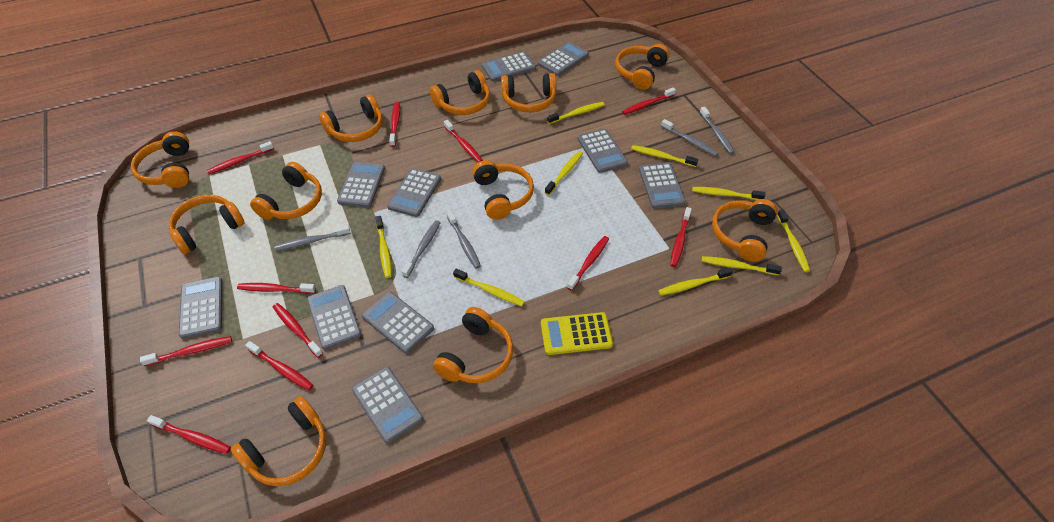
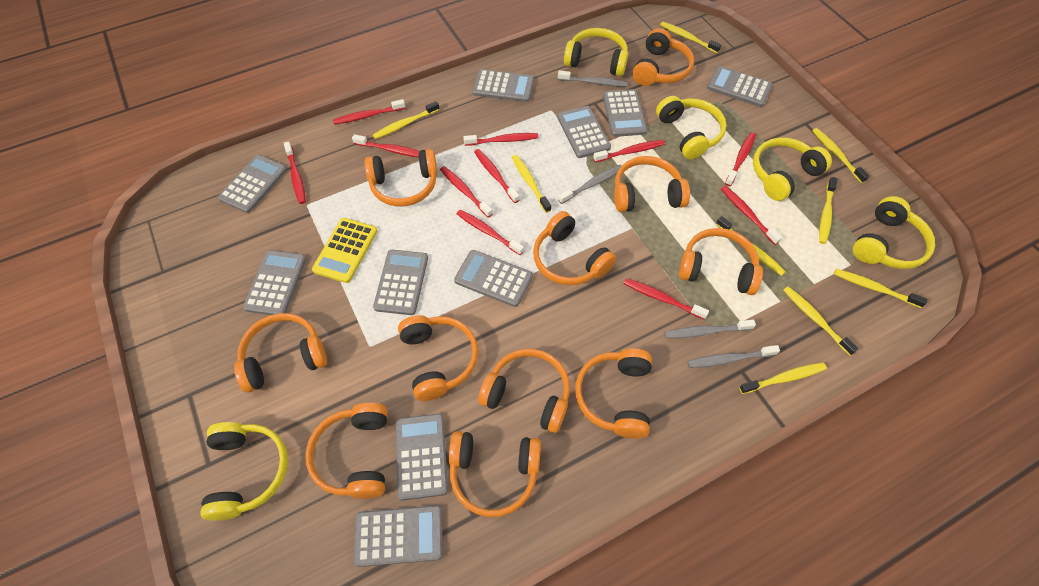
grey toothbrush: [275,225,351,251] [402,220,441,278] [447,211,481,269] [661,119,718,156] [700,107,734,154] = 5 -> [558,71,628,87] [558,165,622,204] [664,320,756,338] [687,345,780,368] = 4
yellow headphones: none = 0 -> [200,422,288,521] [564,28,628,76] [656,96,727,159] [753,137,832,201] [853,196,935,269] = 5

